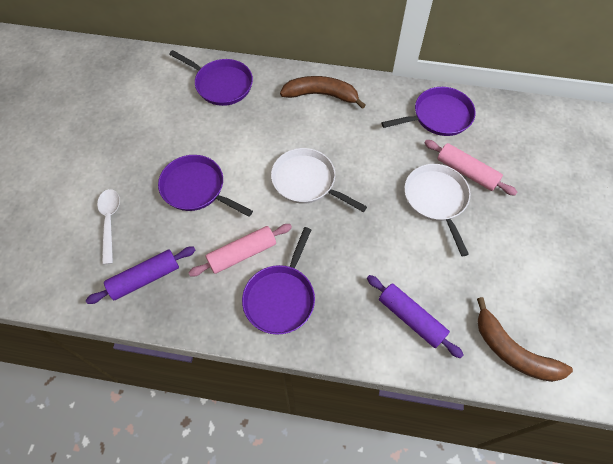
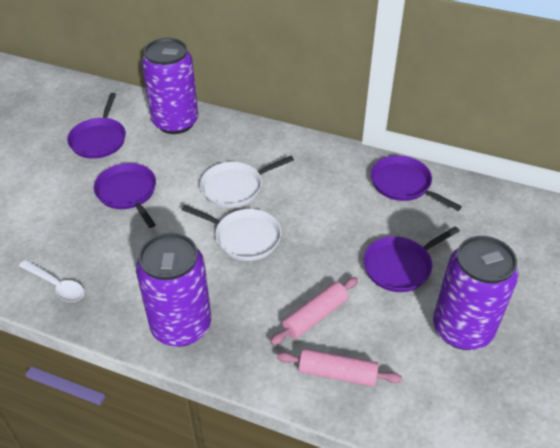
brown banana: [280,76,366,109] [477,297,573,382] = 2 -> none = 0
purple can: none = 0 -> [136,233,211,347] [142,38,198,134] [433,236,518,350] = 3
purple rolling pin: [86,247,196,304] [367,275,463,359] = 2 -> none = 0

